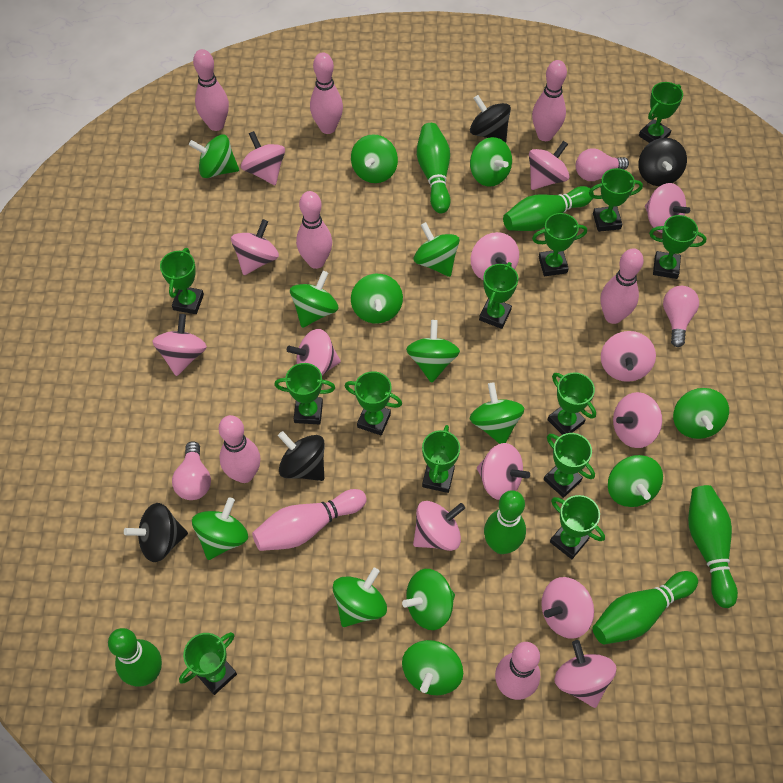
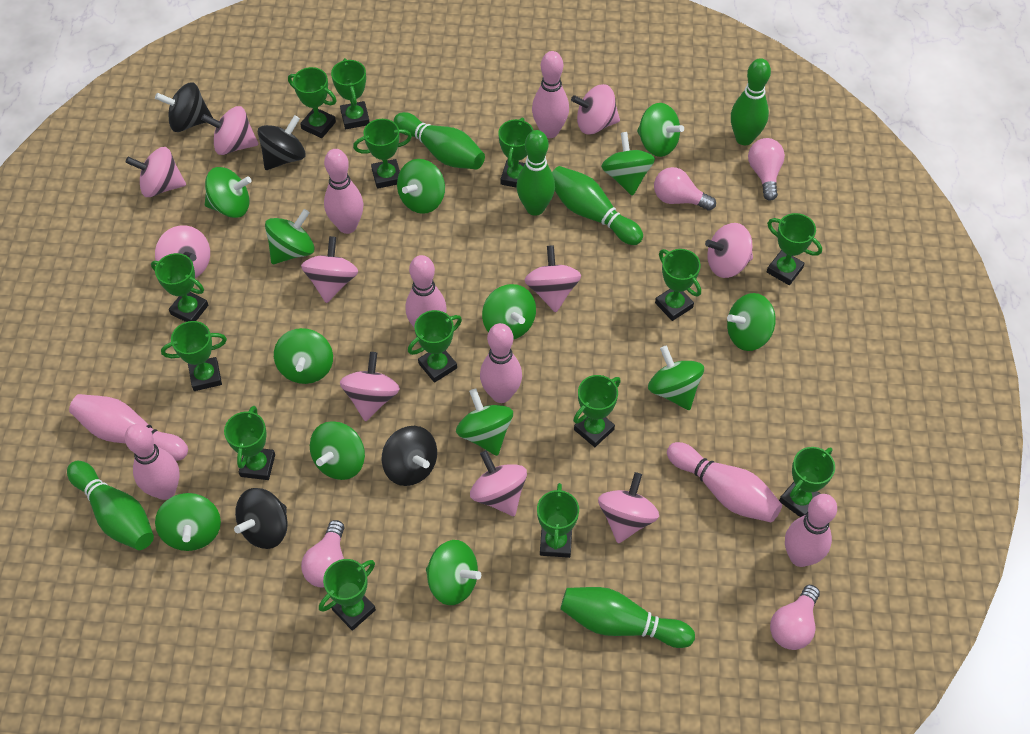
green spinning top: [189,134,239,178] [192,497,248,560] [290,271,338,328] [333,568,387,627] [351,134,398,183] [351,274,403,323] [402,569,455,630] [402,640,463,695] [406,320,460,383] [414,222,460,277] [470,137,512,187] [470,382,524,444] [608,455,663,507] [673,388,729,439] = 14 -> [155,493,221,551] [205,167,252,218] [265,209,315,264] [274,328,333,384] [310,421,365,480] [397,159,445,214] [426,540,481,605] [456,389,513,456] [482,284,536,340] [601,132,655,196] [637,103,684,157] [648,345,704,410] [727,293,776,351] = 13
green trophy: [160,248,204,314] [179,632,237,695] [274,363,335,424] [345,371,402,435] [422,425,460,493] [479,262,518,329] [532,213,587,276] [544,433,595,498] [548,372,596,435] [550,495,605,559] [589,168,643,232] [639,82,683,143] [649,215,707,279] = 13 -> [151,253,208,322] [161,321,227,391] [224,406,275,480] [288,67,337,138] [319,559,376,631] [331,58,370,129] [353,119,412,189] [408,310,462,383] [498,118,534,188] [537,483,579,558] [573,375,621,447] [655,249,701,321] [767,213,822,285] [779,447,835,517] = 14
pink light bulb: [172,441,211,500] [576,148,629,181] [663,286,699,347] = 3 -> [301,520,344,587] [654,167,716,211] [748,138,785,201] [770,585,820,650] = 4
pink spinning top: [152,314,207,376] [231,219,279,275] [241,131,285,185] [287,329,341,376] [413,501,465,551] [471,232,519,280] [477,443,530,500] [529,141,569,190] [541,577,594,639] [554,640,616,708] [601,331,656,382] [613,392,662,448] [645,183,690,233] = 13 -> [125,147,186,197] [155,225,210,278] [201,106,259,155] [301,236,358,303] [340,352,400,422] [470,450,527,516] [525,245,581,313] [571,84,620,134] [598,472,659,544] [705,223,753,278] = 10

